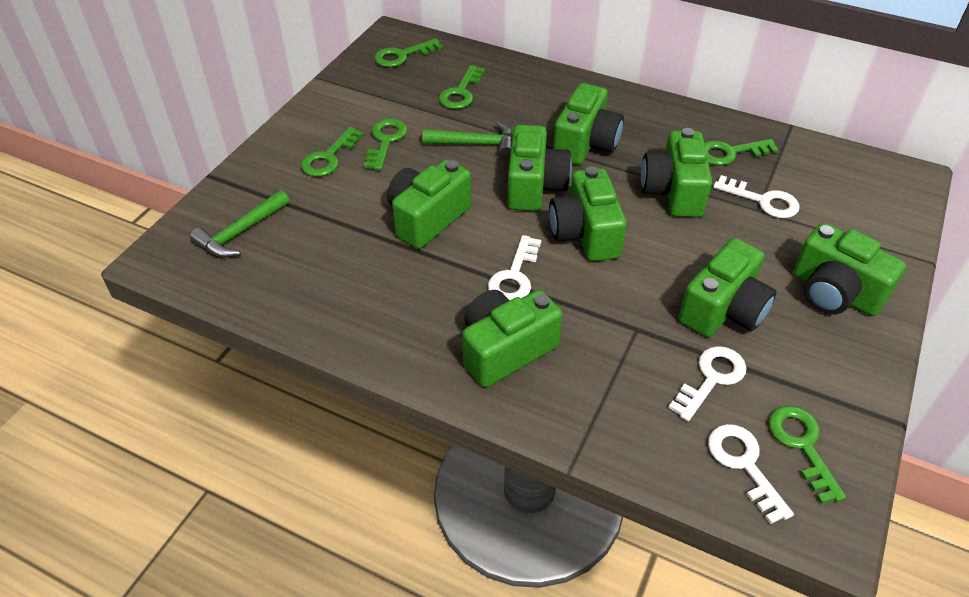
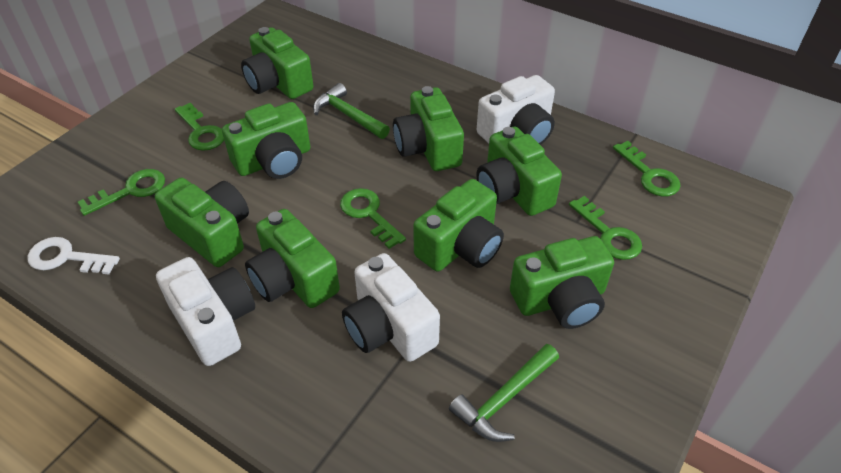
green key: [301,127,364,177] [363,118,407,170] [374,39,442,67] [439,65,485,109] [704,139,779,165] [768,406,846,504] = 6 -> [78,169,165,216] [175,103,224,151] [340,188,406,249] [569,196,642,260] [613,141,681,197] = 5
white camera: none = 0 -> [156,257,255,366] [342,253,440,362] [477,75,555,145] = 3
white key: [488,235,541,300] [668,346,746,421] [708,424,794,524] [713,175,799,218] = 4 -> [27,237,120,274] = 1

